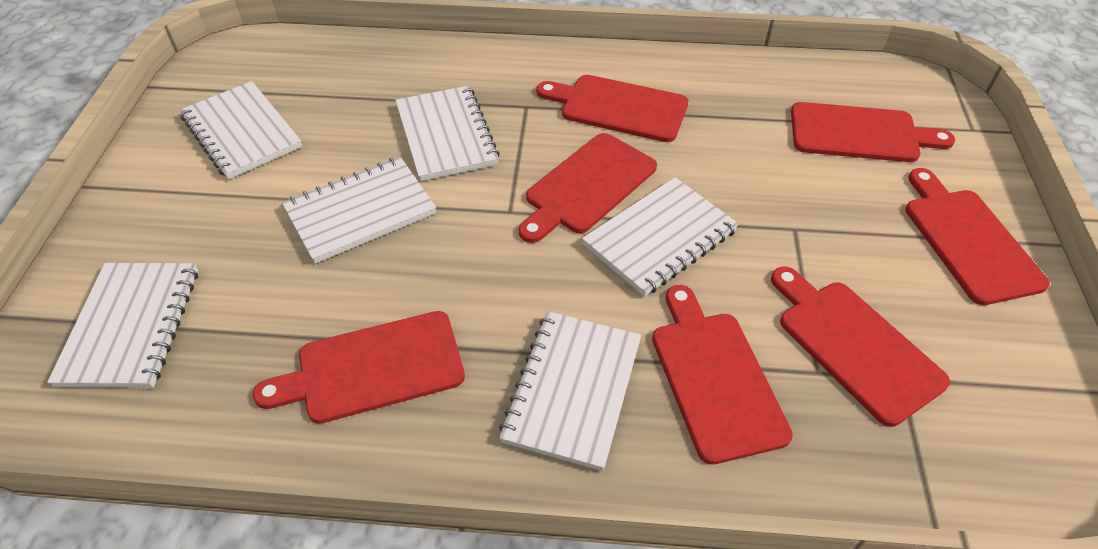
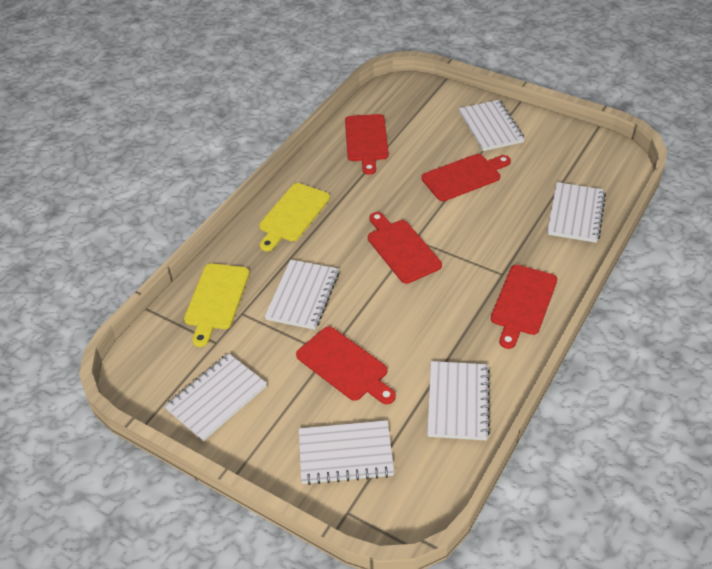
red cutting board: [253,311,465,424] [519,133,657,243] [536,75,688,142] [652,285,793,465] [771,266,950,427] [791,102,955,162] [905,168,1050,305] = 7 -> [296,326,396,404] [345,114,389,175] [368,212,442,284] [421,154,511,201] [491,265,557,349] = 5
yellow cutting board: none = 0 -> [184,263,250,347] [259,183,330,252] = 2

